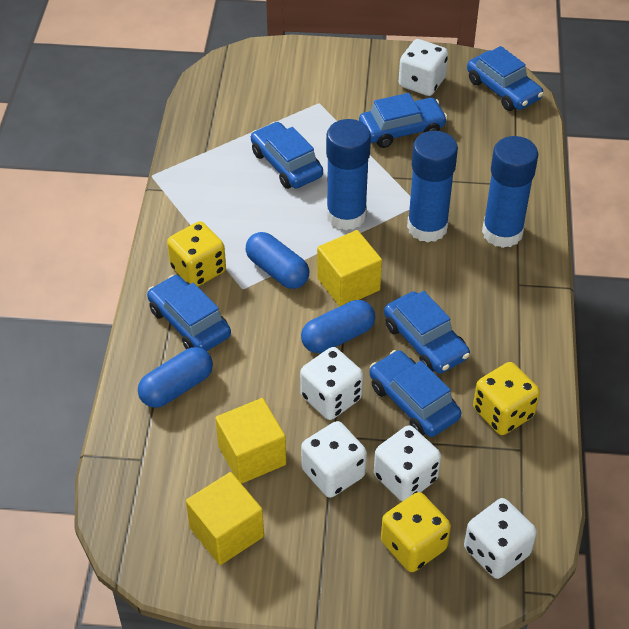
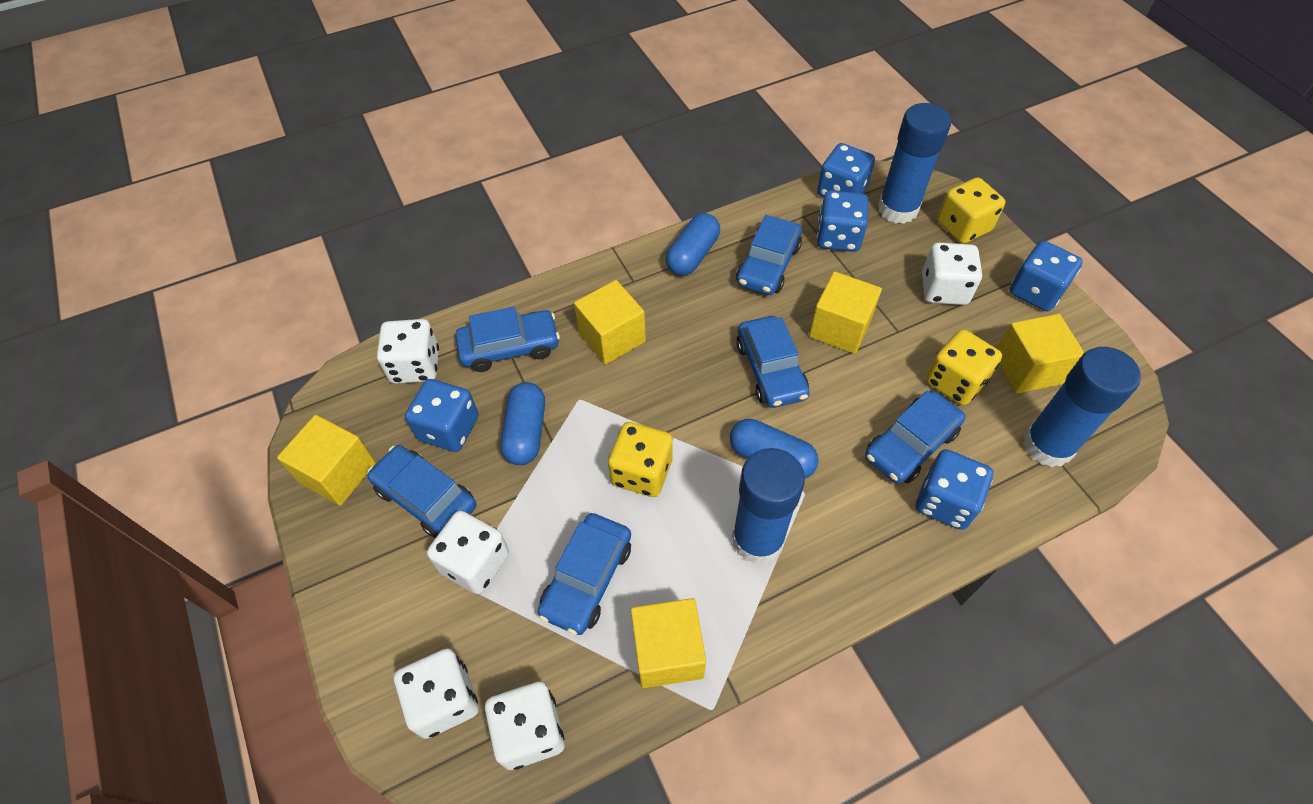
blue dice: none = 0 -> [405,379,478,452] [817,143,875,197] [817,190,868,252] [916,449,993,530] [1010,241,1083,311] = 5
yellow cube: [186,472,264,565] [215,398,286,484] [317,230,382,307] = 3 -> [277,415,376,506] [574,280,646,365] [631,598,706,688] [809,272,882,354] [996,314,1084,394] = 5

